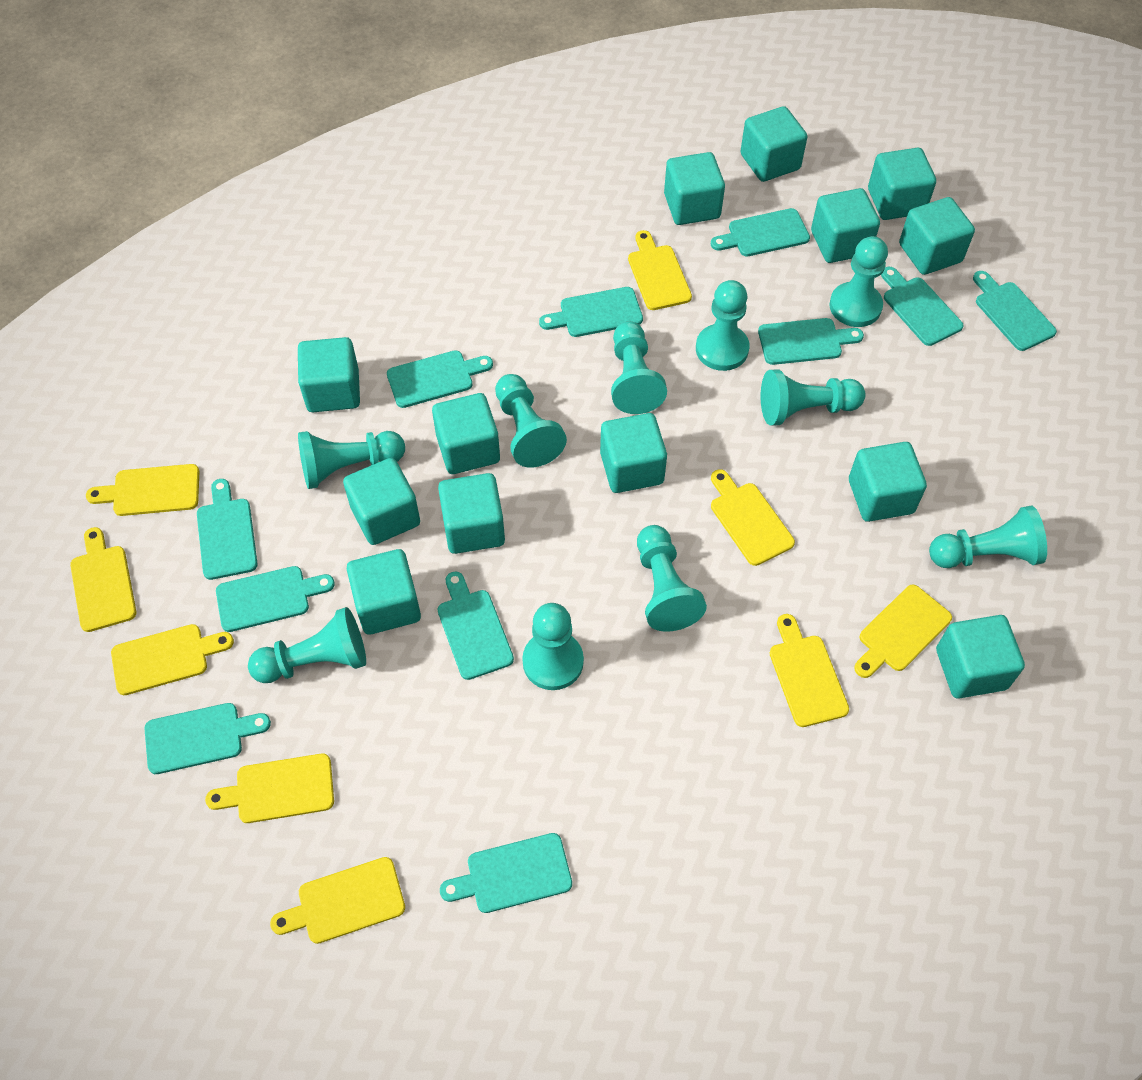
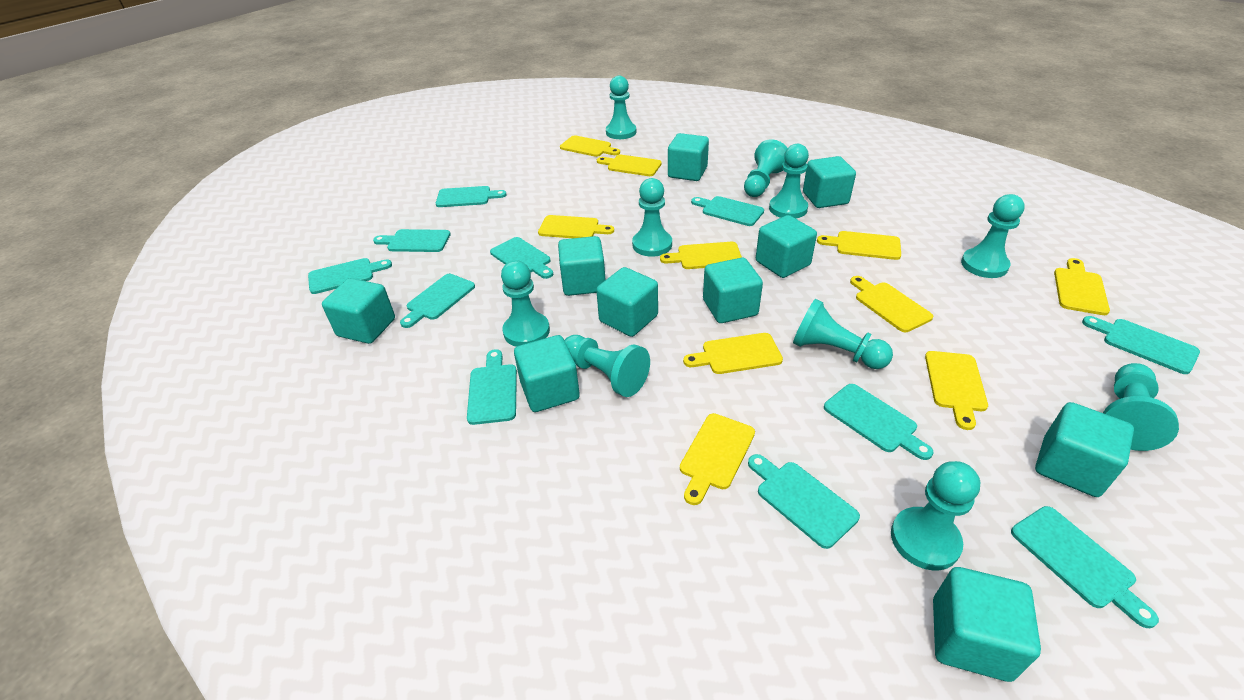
turquoise cube: [298,337,360,412] [343,458,420,545] [347,549,421,635] [432,393,500,474] [438,473,505,554] [600,413,667,493] [664,152,725,225] [741,106,807,182] [811,188,880,263] [849,442,927,522] [868,148,936,220] [899,197,975,275] [936,615,1025,699] = 13 -> [322,278,395,344] [514,335,580,412] [558,236,605,296] [596,267,658,337] [668,133,709,181] [703,258,763,323] [756,215,817,278] [803,156,856,208] [933,567,1041,682] [1035,402,1134,497] = 10
yellow cutting board: [70,527,136,632] [86,464,199,516] [111,624,234,695] [205,754,334,823] [270,857,405,944] [628,230,692,310] [711,469,795,566] [770,614,849,727] [854,585,952,678] = 9 -> [538,215,614,238] [560,135,620,157] [597,155,662,176] [660,242,742,269] [680,413,755,505] [683,333,783,374] [817,231,901,260] [850,276,933,332] [925,351,988,430] [1054,258,1110,315] = 10

